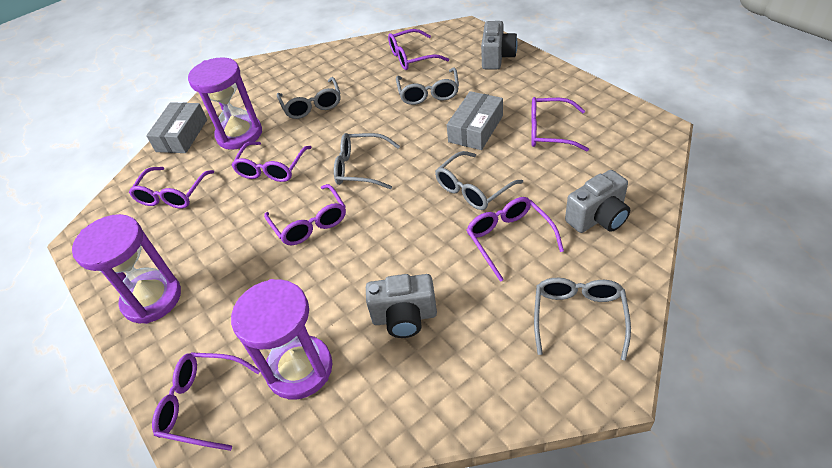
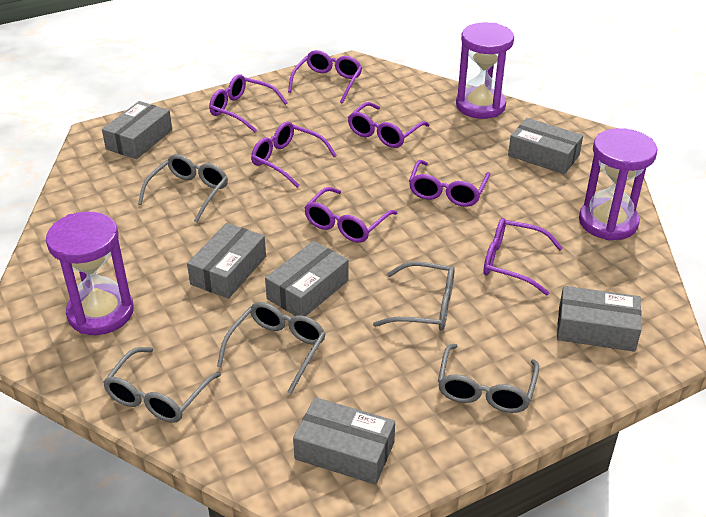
grey box: [146,102,207,153] [447,91,503,150] = 2 -> [102,101,172,159] [187,223,266,299] [265,241,349,316] [293,397,395,485] [508,118,583,174] [557,286,642,352] = 6
grey camera: [366,274,437,338] [481,21,518,69] [565,170,630,233] = 3 -> none = 0

